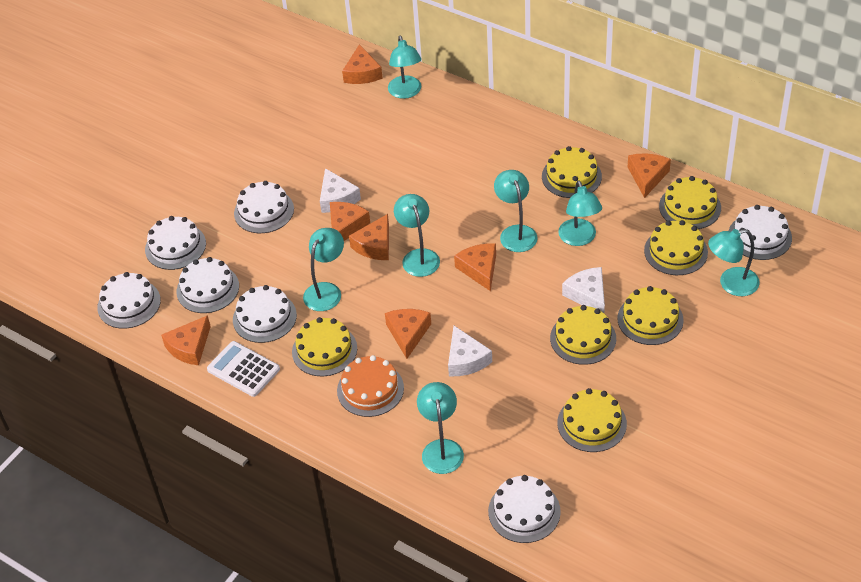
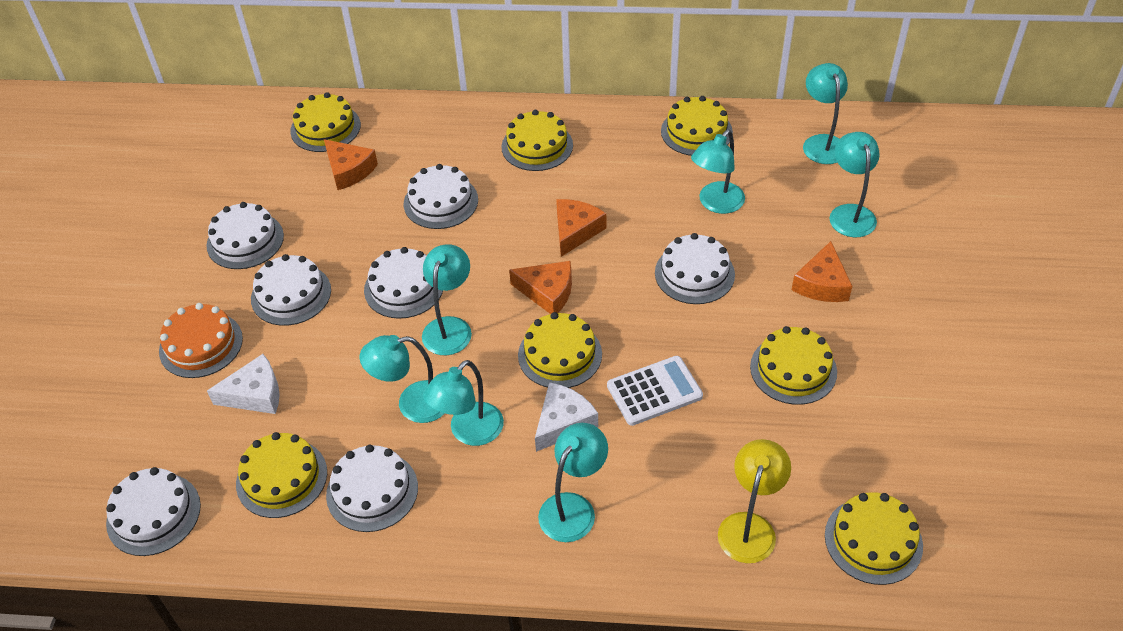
orange cheese: [161,315,211,365] [330,202,370,241] [342,44,383,84] [349,214,389,260] [385,309,431,359] [454,244,496,291] [628,153,671,198] = 7 -> [324,139,378,190] [509,261,572,314] [556,199,606,257] [792,241,852,302] = 4
white cheese: [320,168,361,213] [448,326,492,376] [562,267,605,313] = 3 -> [207,354,280,414] [535,382,598,452] = 2
yellow lamp: none = 0 -> [718,439,791,563] = 1

